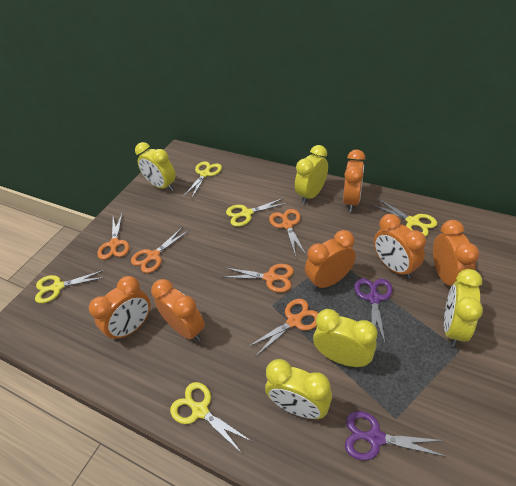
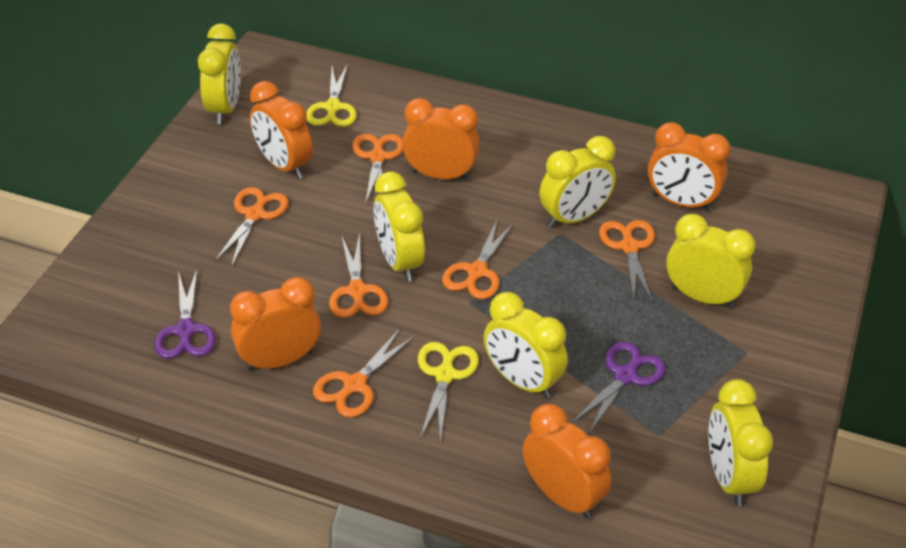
orange clock: [89,276,151,342] [151,279,205,341] [305,230,356,290] [343,149,365,212] [374,214,426,279] [433,220,479,286] = 6 -> [230,277,321,371] [250,81,313,179] [402,98,480,180] [523,404,612,519] [648,122,730,211] = 5
orange scissors: [97,214,129,260] [131,227,188,273] [224,264,294,293] [248,299,318,357] [269,209,306,257] = 5 -> [214,187,289,267] [313,328,416,418] [329,232,388,318] [352,134,403,205] [442,218,514,299] [599,220,655,302] = 6
yellow clock: [135,142,176,191] [265,359,332,419] [295,145,328,204] [313,309,378,367] [444,269,483,347] = 5 -> [198,23,241,124] [374,172,425,282] [484,292,568,399] [540,136,616,228] [666,214,756,308] [708,379,773,506] = 6
yellow scissors: [35,270,105,303] [170,382,251,453] [183,161,222,199] [226,198,288,227] [372,199,437,236] = 5 -> [306,63,357,127] [418,342,479,443] = 2

